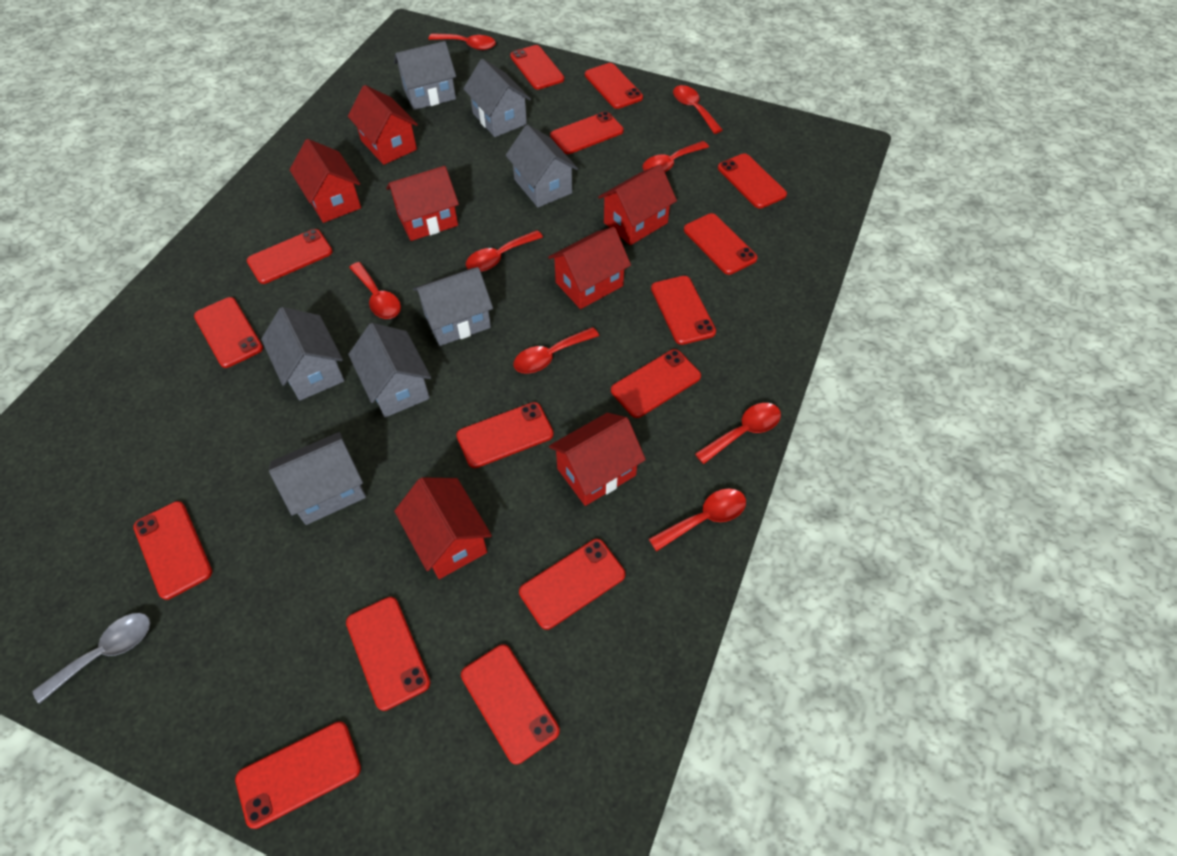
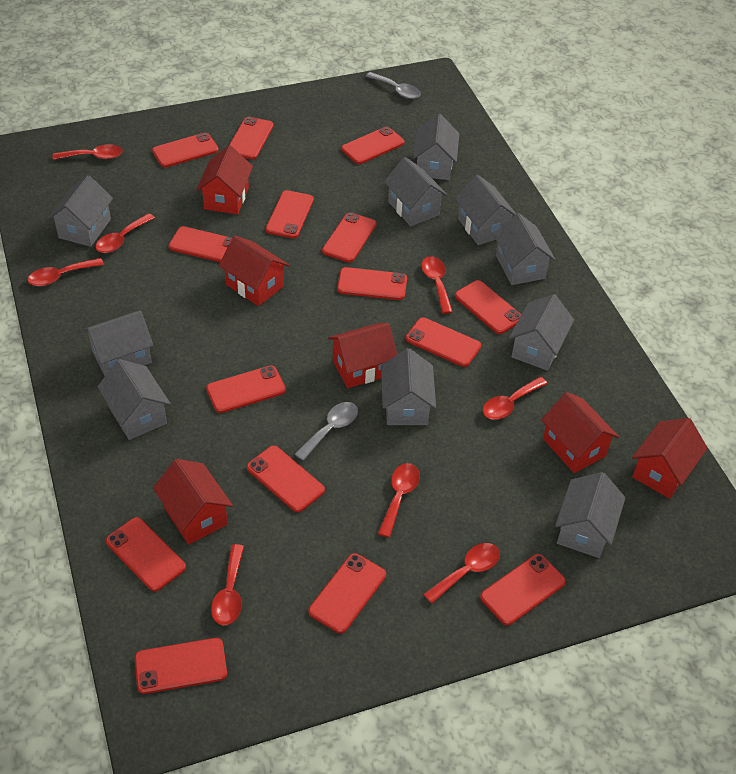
grey house: [261,307,345,401] [269,432,366,525] [348,323,431,417] [394,41,456,110] [413,267,493,346] [463,59,531,137] [506,125,578,207] = 7 -> [48,175,113,247] [83,311,154,376] [97,359,171,440] [381,348,436,425] [384,157,447,226] [413,114,459,180] [455,175,516,245] [493,213,555,285] [509,294,574,371] [555,472,625,558] = 10
grey spoon: [32,613,150,704] = 1 -> [294,402,358,461] [366,72,421,99] = 2
red house: [290,139,361,223] [348,85,418,165] [386,166,459,241] [394,477,492,579] [548,227,631,309] [549,413,646,506] [598,165,677,245] = 7 -> [153,459,233,545] [197,145,253,215] [219,236,289,306] [328,323,397,388] [541,392,619,473] [632,418,708,499] = 6

